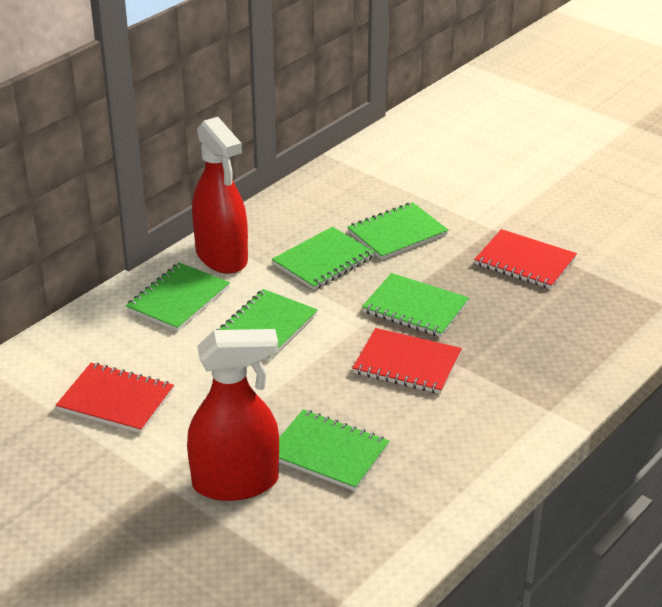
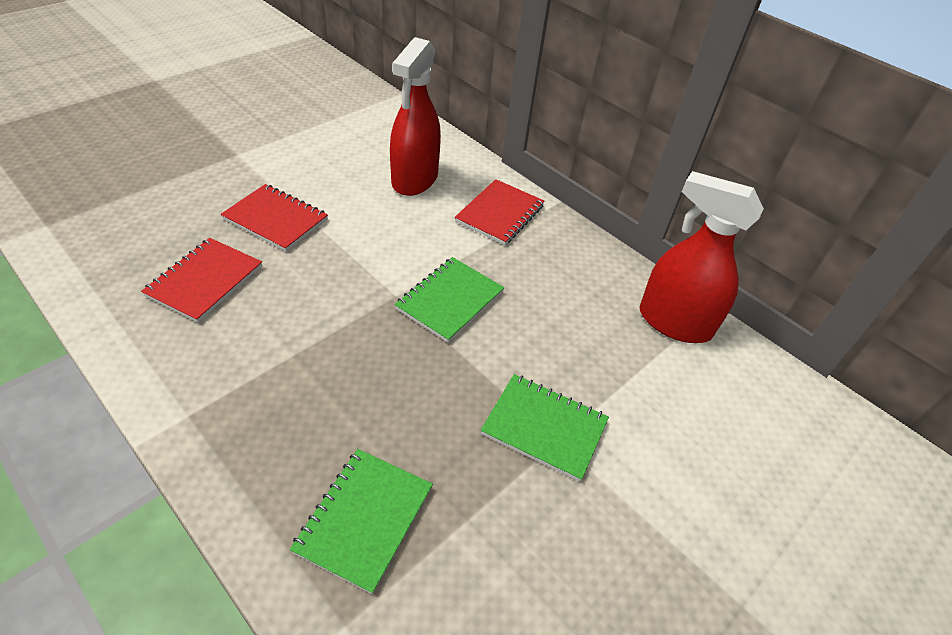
green notebook: [126,263,230,331] [216,289,318,362] [272,227,375,290] [279,409,389,491] [347,202,448,260] [362,273,469,337] = 6 -> [290,449,433,594] [394,257,504,343] [481,374,609,482] = 3

